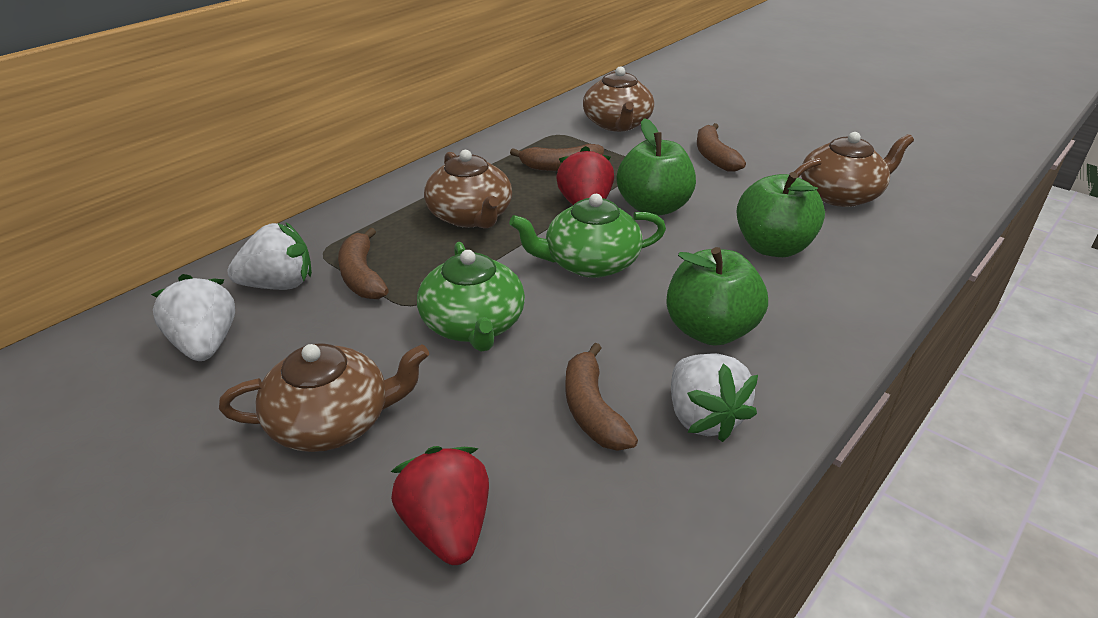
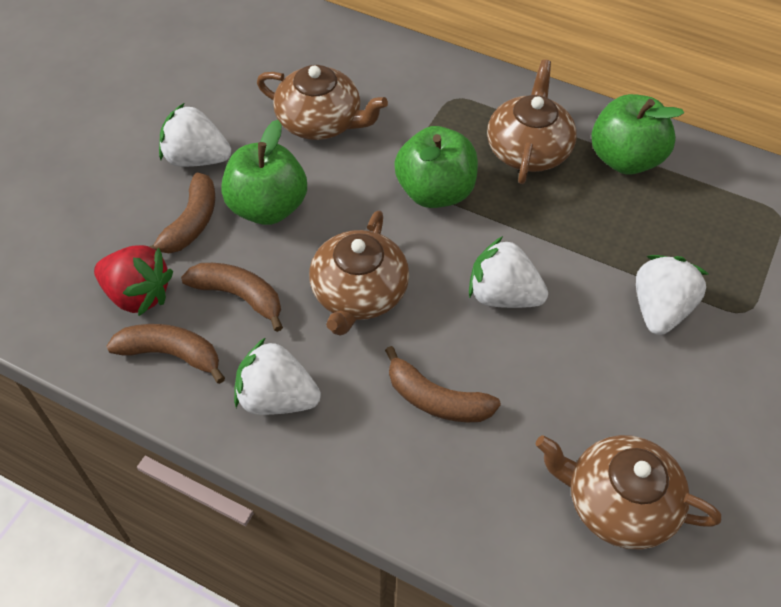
green teapot: [417,242,525,352] [509,194,666,278] = 2 -> none = 0
red strawberry: [391,446,489,565] [556,146,614,205] = 2 -> [94,245,173,316] = 1
white strawberry: [151,274,235,361] [227,222,312,290] [671,354,758,442] = 3 -> [159,103,231,167] [234,337,321,415] [469,236,548,308] [636,255,708,335] = 4

